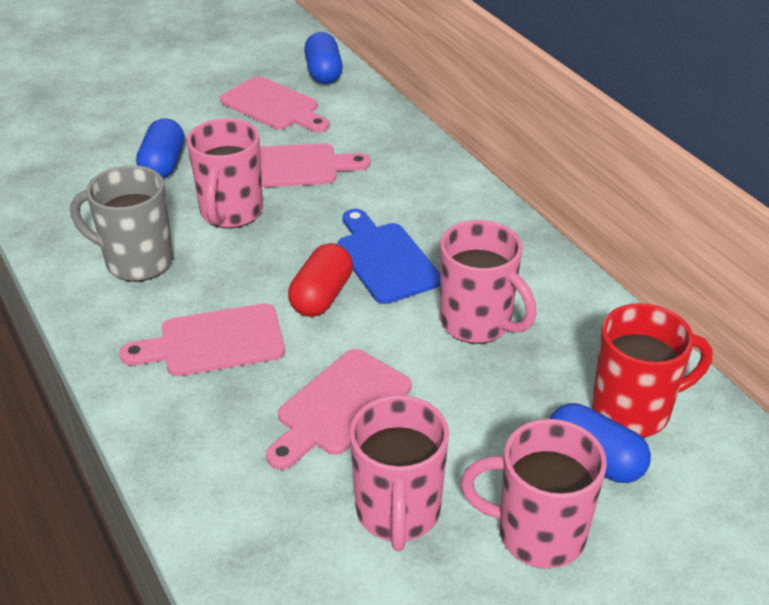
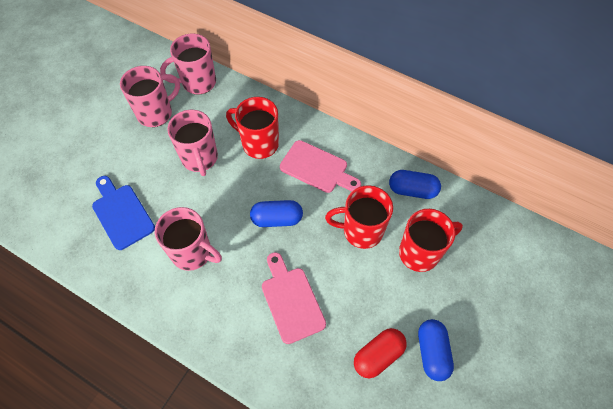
grey mug: [70,165,173,282] = 1 -> none = 0
pink cutting board: [119,303,285,376] [220,76,329,132] [260,143,371,187] [266,349,411,470] = 4 -> [262,252,326,344] [280,140,361,193] = 2
red mug: [592,303,713,438] = 1 -> [226,97,279,159] [325,185,393,249] [399,209,463,272] = 3

